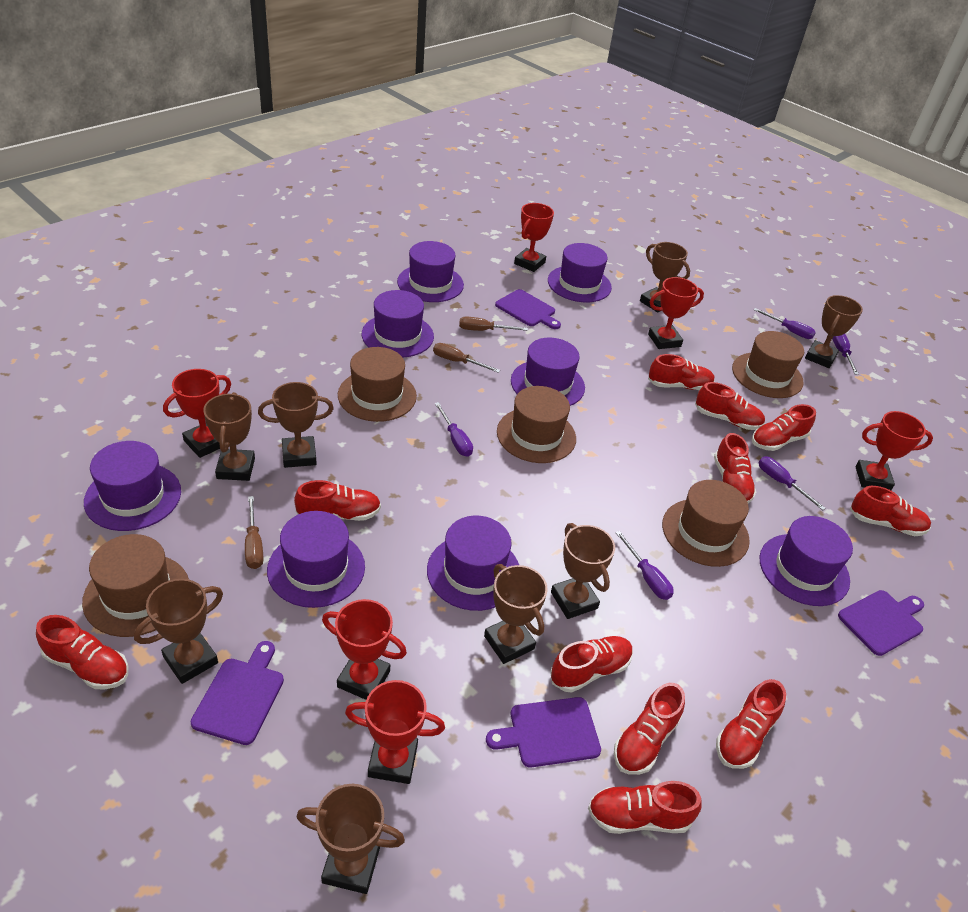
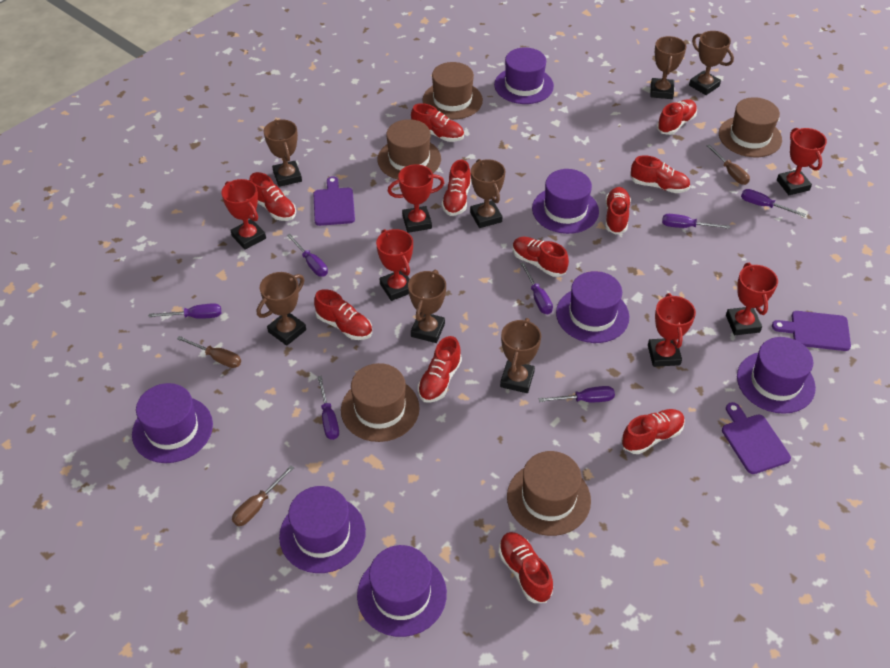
brown trophy: [134,579,223,684] [203,392,255,481] [258,382,334,468] [296,784,405,894] [484,564,548,664] [551,523,615,619] [640,242,690,312] [805,295,863,368] = 8 -> [257,272,306,346] [263,119,302,187] [408,270,446,343] [470,159,505,228] [500,318,541,393] [650,36,687,99] [689,31,734,95] = 7
purple cutting board: [190,641,284,745] [486,697,601,768] [495,289,561,329] [838,590,924,656] = 4 -> [313,176,355,226] [722,402,791,474] [772,311,851,351] = 3
purple hat: [84,441,181,531] [267,511,365,608] [362,290,434,357] [397,241,464,302] [427,516,519,611] [511,337,585,406] [548,243,612,302] [759,516,853,606] = 8 -> [132,383,213,463] [279,486,366,573] [357,545,447,637] [494,48,554,104] [532,169,599,234] [556,271,629,343] [737,337,816,414] = 7
purple screwdriver: [435,402,473,457] [615,531,674,600] [753,308,816,339] [759,456,826,510] [832,334,859,375] = 5 -> [149,303,221,319] [287,234,328,277] [317,376,339,440] [520,262,553,314] [539,386,615,402] [662,214,730,229] [741,189,806,217] = 7

